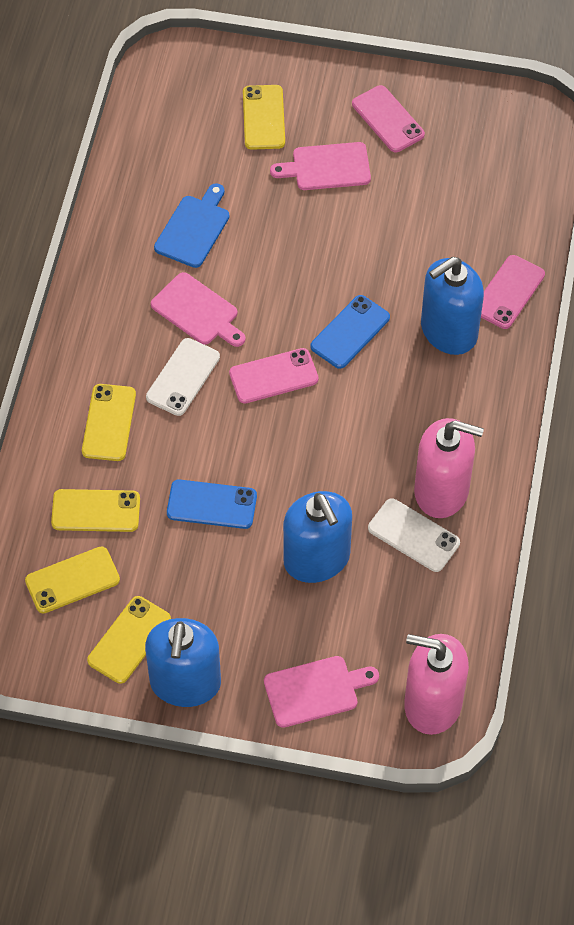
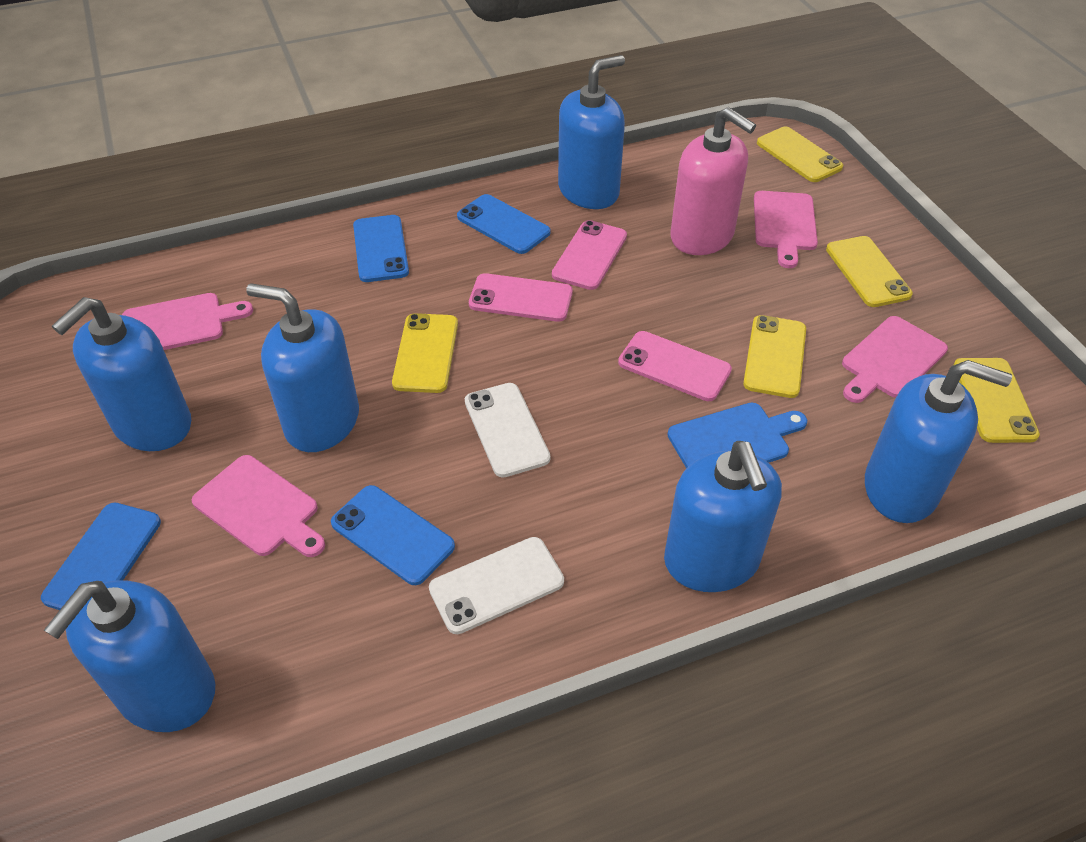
blue phone: [167,479,257,529] [310,295,390,369] = 2 -> [41,503,161,610] [331,485,455,585] [353,215,409,282] [457,194,551,254] = 4
blue soap dispenser: [145,618,221,707] [283,491,352,583] [421,257,484,355] = 3 -> [44,580,215,732] [52,297,191,451] [246,283,359,452] [558,55,625,209] [664,441,782,592] [865,360,1012,523] = 6
pink cutting board: [151,272,245,347] [264,656,379,728] [270,142,371,190] = 3 -> [122,293,253,350] [192,455,325,557] [754,191,818,268] [842,316,948,403] = 4
pink soap dispenser: [404,634,469,735] [414,418,484,518] = 2 -> [671,107,756,255] = 1

